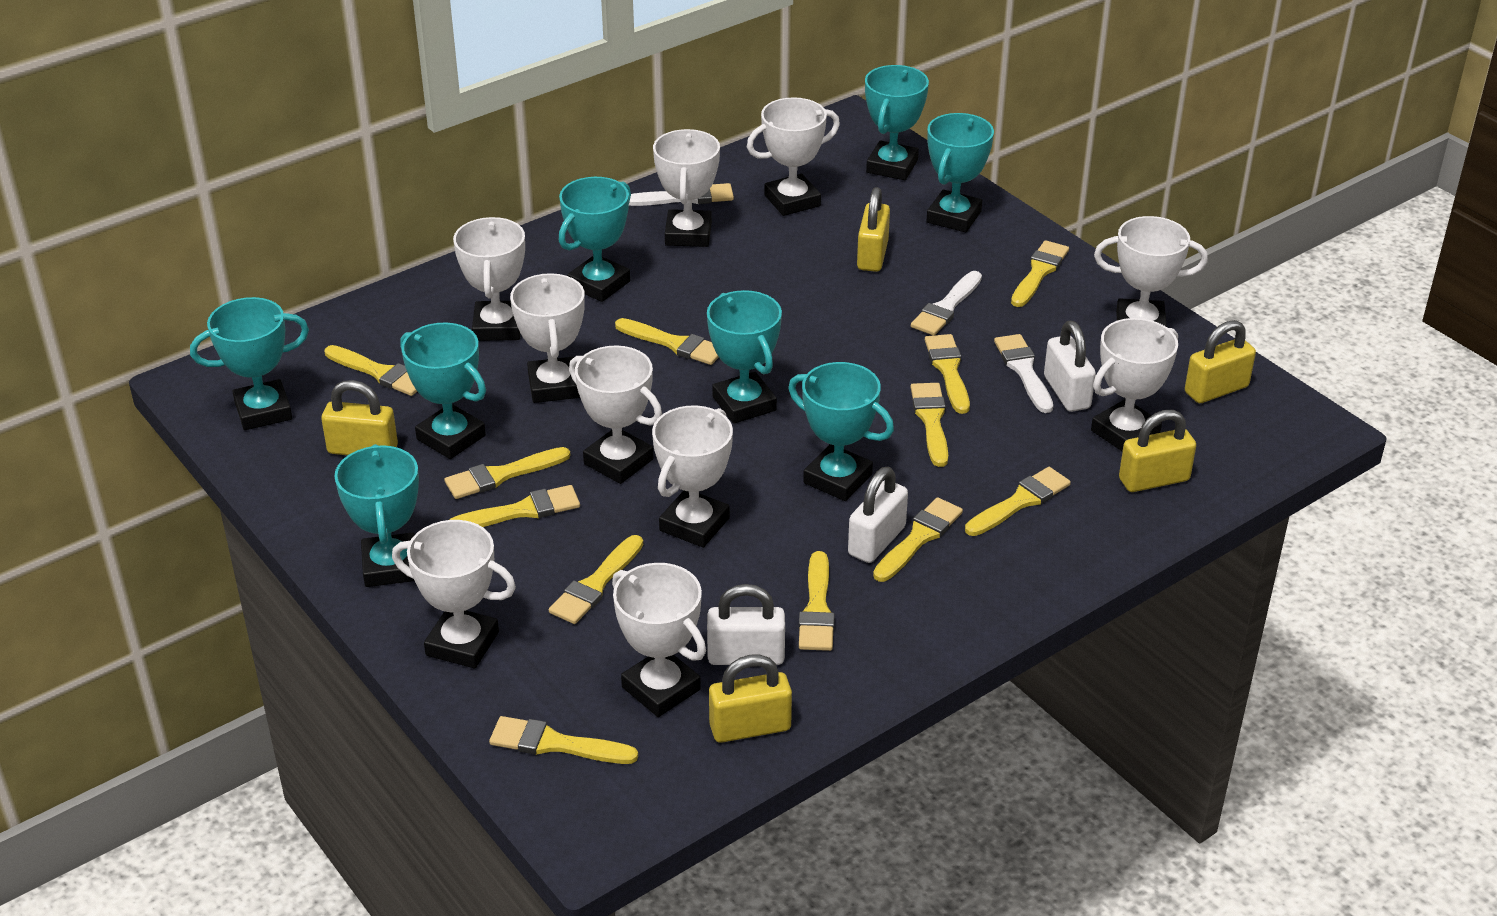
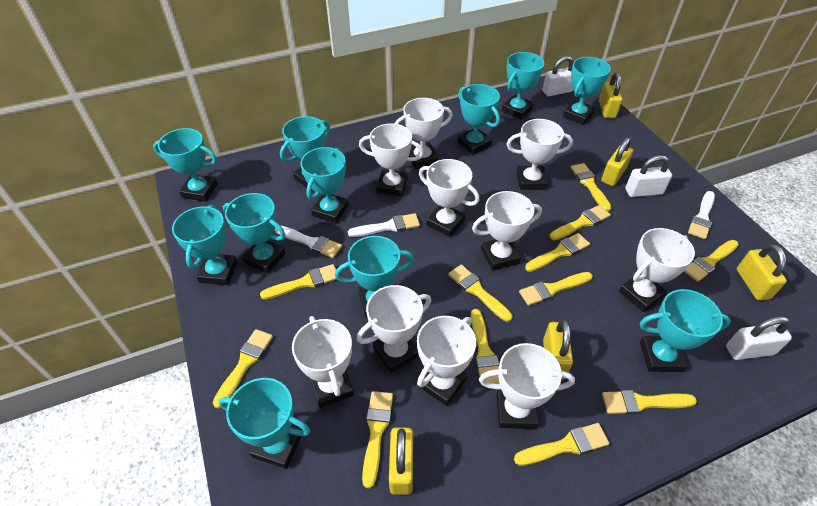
turquoise trophy: [190,297,309,430] [334,444,419,587] [400,322,486,459] [559,177,631,302] [707,290,782,424] [788,362,894,501] [865,65,929,180] [926,113,994,232] = 8 -> [153,128,218,202] [172,205,238,285] [219,378,310,469] [223,193,286,274] [280,116,330,191] [300,147,349,223] [335,236,414,318] [458,84,500,155] [502,52,544,119] [563,57,611,125] [640,289,731,372] = 11

